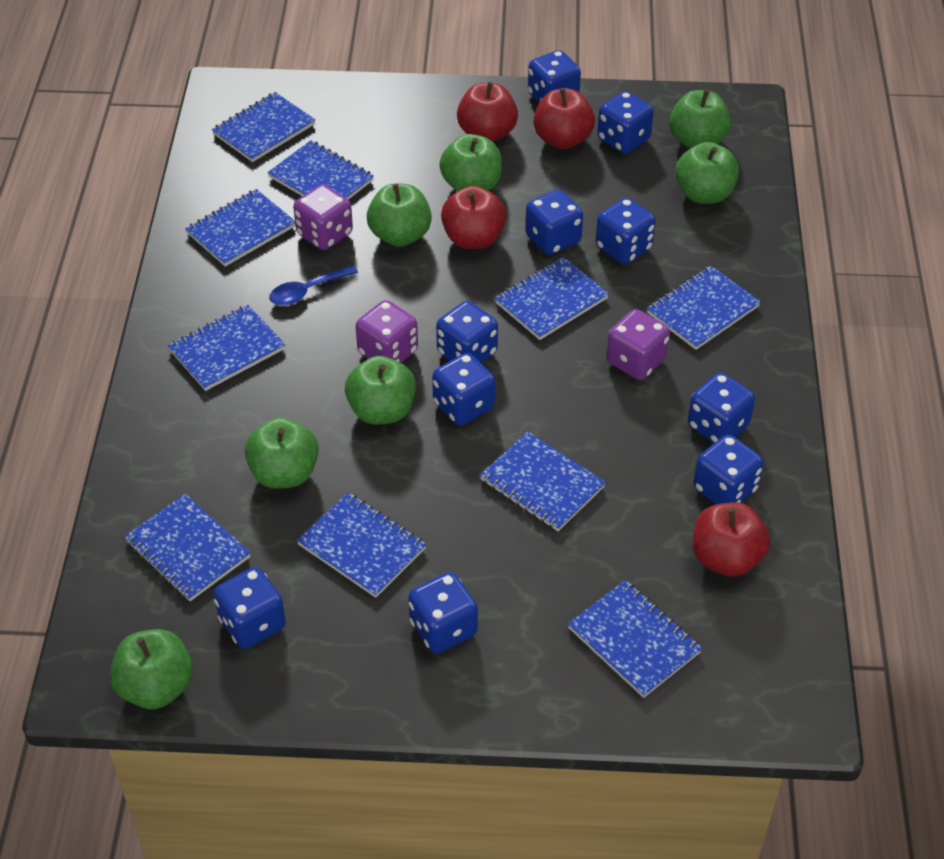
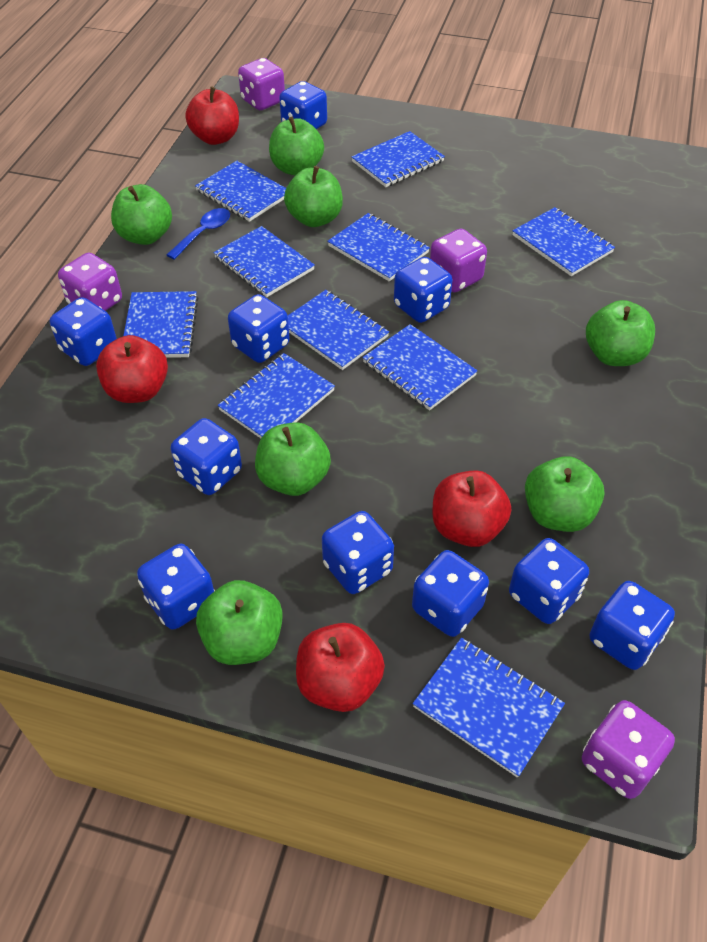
purple dice: [293,184,353,250] [356,300,418,363] [606,309,670,380] = 3 -> [58,253,122,311] [238,58,285,110] [430,228,487,292] [582,700,675,799] = 4

